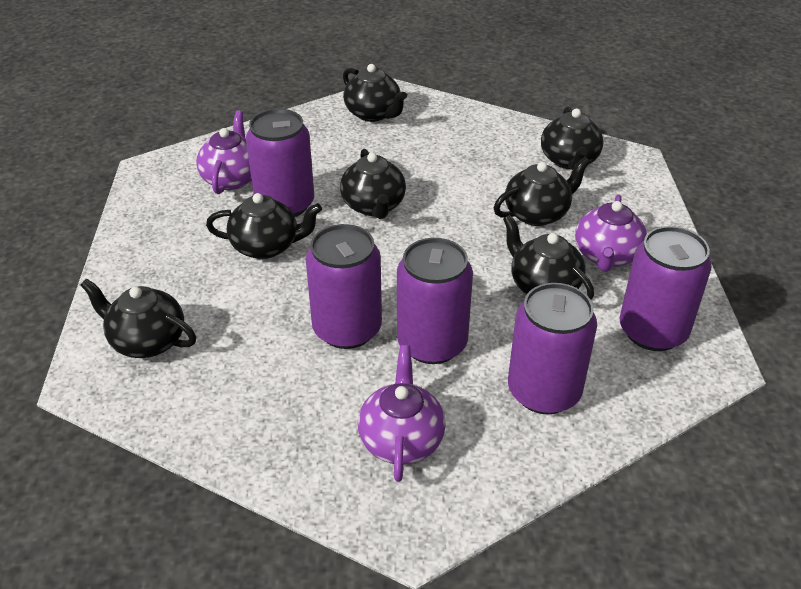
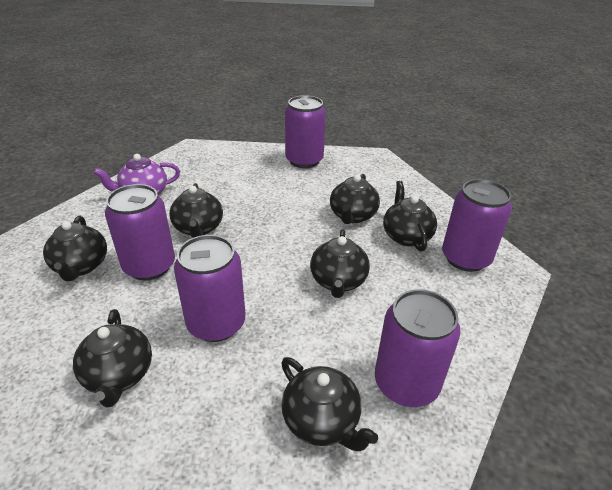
purple teapot: [196,110,252,194] [358,345,446,482] [575,195,647,272] = 3 -> [93,154,180,195] = 1

